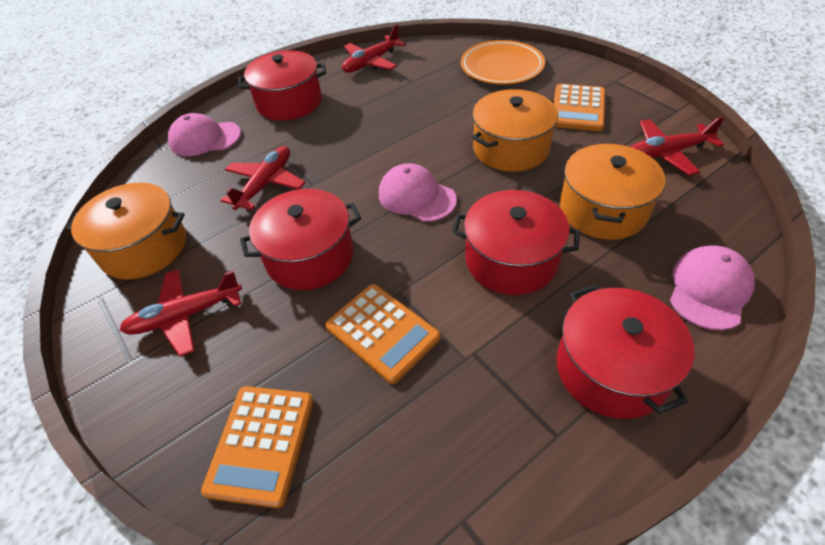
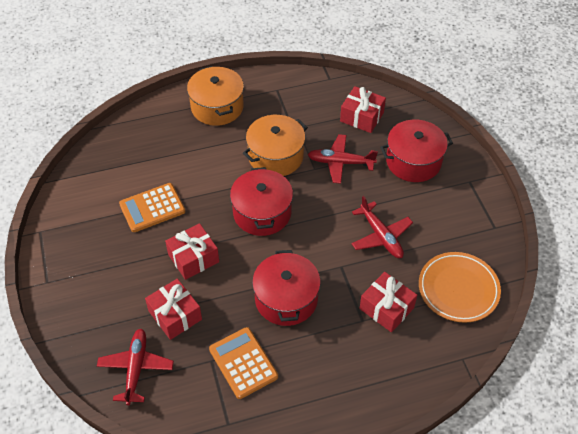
orange calculator: [201,386,314,508] [325,284,440,384] [554,84,606,131] = 3 -> [119,183,185,232] [209,327,278,399] = 2
orange pot: [67,182,186,280] [472,89,558,172] [560,144,666,240] = 3 -> [187,66,244,126] [243,115,308,176] = 2
pink cap: [168,113,241,156] [379,163,457,222] [670,245,755,330] = 3 -> none = 0
red gift: none = 0 -> [145,279,202,340] [165,223,219,280] [340,86,386,133] [359,272,417,332] = 4
red plane: [120,269,242,357] [221,146,306,210] [342,24,406,73] [631,117,725,175] = 4 -> [97,329,174,405] [308,134,378,184] [352,196,413,258] = 3
red pot: [238,50,326,121] [240,189,361,290] [452,190,580,295] [556,284,694,419] = 4 -> [230,167,293,236] [252,250,320,326] [380,120,453,182] = 3

